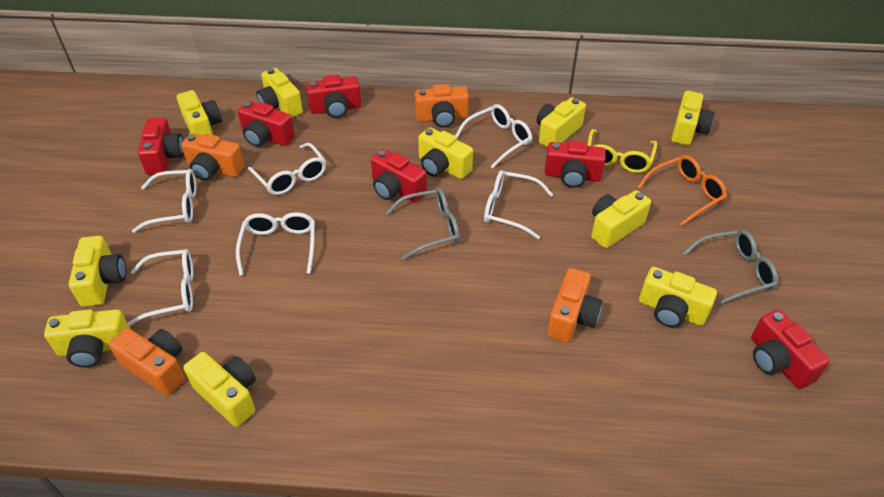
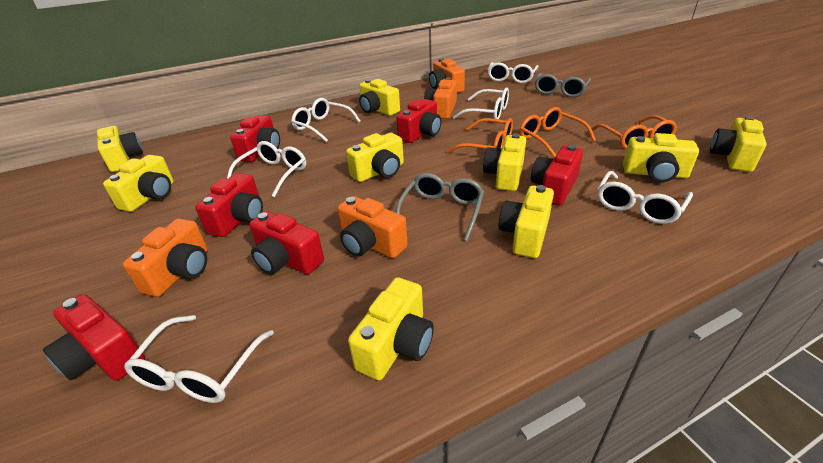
orange glasses: [638,155,727,226] = 1 -> [447,118,513,154] [519,107,596,158] [592,115,677,149] = 3
yellow camera: [44,309,130,368] [69,236,126,307] [177,90,222,136] [183,352,256,427] [256,68,303,117] [418,127,473,179] [537,97,586,148] [591,190,651,248] [639,267,717,328] [671,91,715,145] = 10 -> [97,126,143,172] [103,155,174,212] [346,133,404,182] [348,277,434,380] [359,79,400,116] [483,133,526,191] [499,185,554,258] [623,133,699,183] [710,116,767,172] = 9
yellow glasses: [587,129,657,173] = 1 -> none = 0

